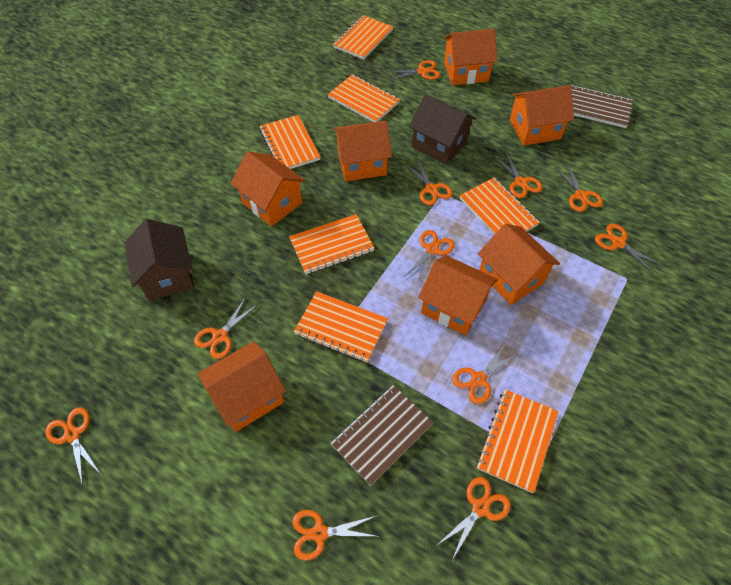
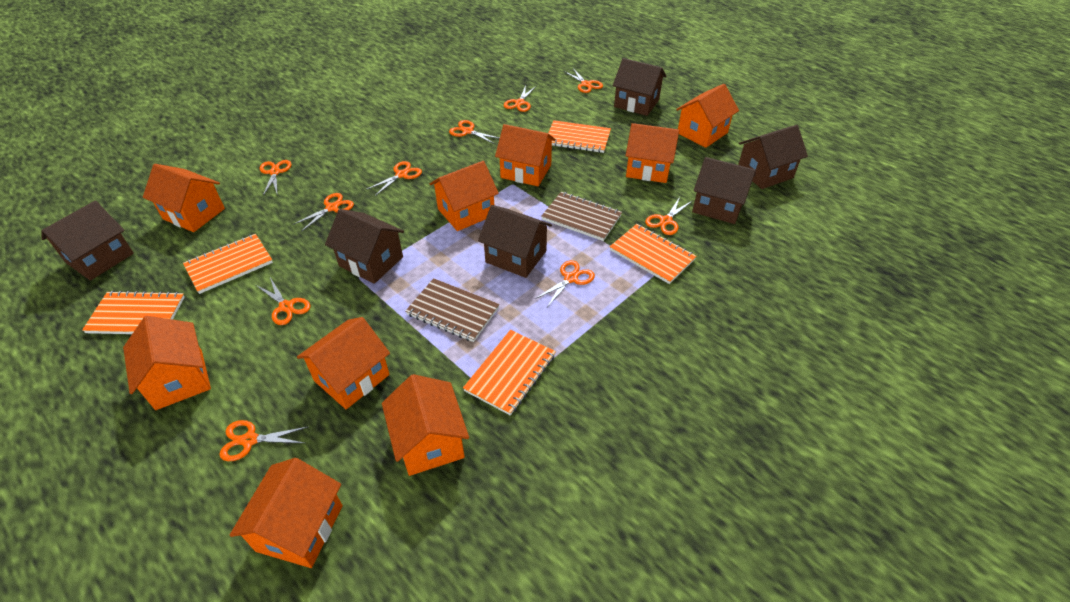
brown house: [125,219,195,301] [409,95,476,165] = 2 -> [41,201,134,281] [325,209,404,284] [478,205,552,278] [613,58,666,116] [692,157,756,224] [738,125,808,189] = 6
orange house: [197,341,286,432] [231,151,305,227] [333,121,392,181] [418,255,498,336] [444,29,497,85] [478,224,560,305] [510,85,574,146] = 7 -> [123,316,211,410] [143,164,225,232] [229,458,343,568] [297,317,390,409] [382,374,469,476] [430,161,499,231] [495,124,556,186] [626,123,679,183] [676,84,739,148] = 9
orange notebook: [260,115,320,169] [289,214,375,274] [294,291,388,362] [328,74,400,122] [333,15,393,59] [459,177,540,235] [476,389,559,493] = 7 -> [82,291,185,334] [183,234,273,294] [463,330,556,415] [548,120,611,153] [610,224,696,284] = 5
orange scissors: [45,407,101,486] [194,297,258,359] [292,510,380,561] [386,60,440,80] [403,230,455,284] [406,159,453,205] [437,477,511,560] [452,345,520,404] [494,152,542,198] [555,164,603,212] [595,224,662,274] = 11 -> [219,420,309,461] [256,278,311,325] [259,160,291,196] [294,193,354,232] [366,161,422,196] [449,120,499,144] [504,85,536,112] [535,260,595,307] [564,68,603,93] [645,197,692,235] = 10

